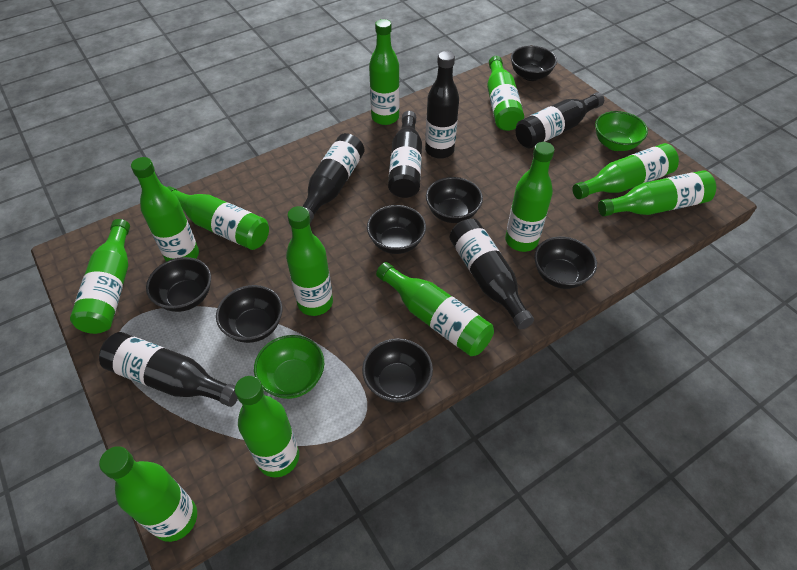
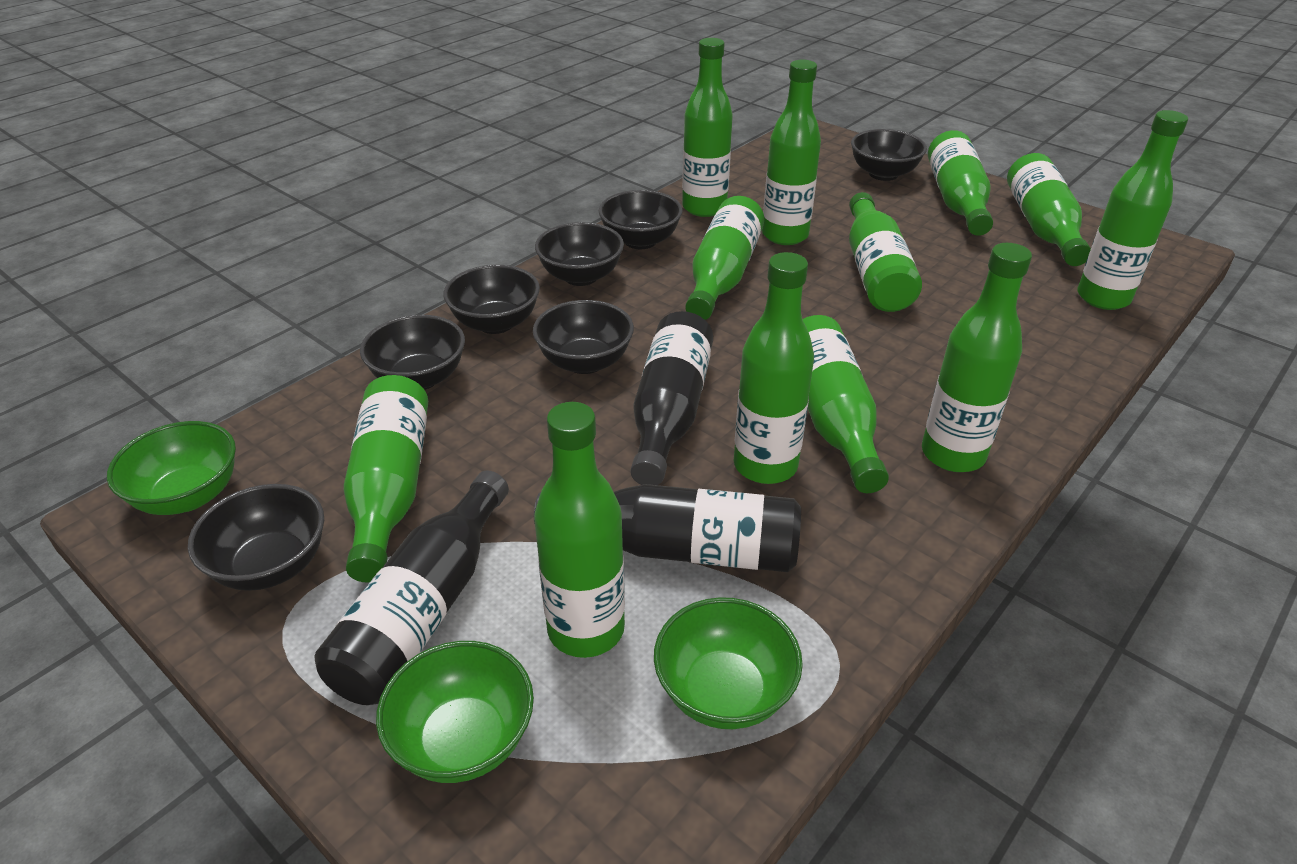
black bottle: [99,332,238,407] [302,133,364,223] [388,111,422,198] [425,51,459,159] [449,219,534,329] [516,92,604,148] = 6 -> [314,470,509,705] [534,484,801,572] [631,311,713,485] = 3
green bowl: [254,335,324,399] [595,111,648,151] = 2 -> [107,421,236,515] [376,641,534,783] [654,597,803,729] = 3

